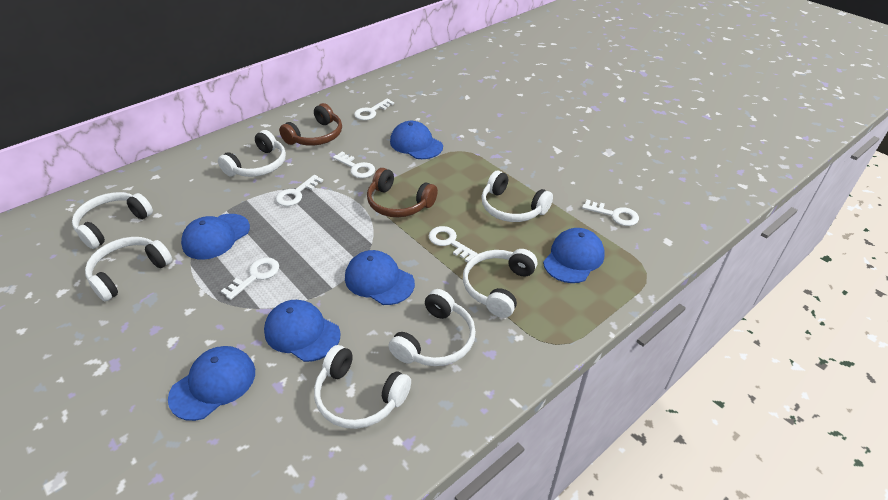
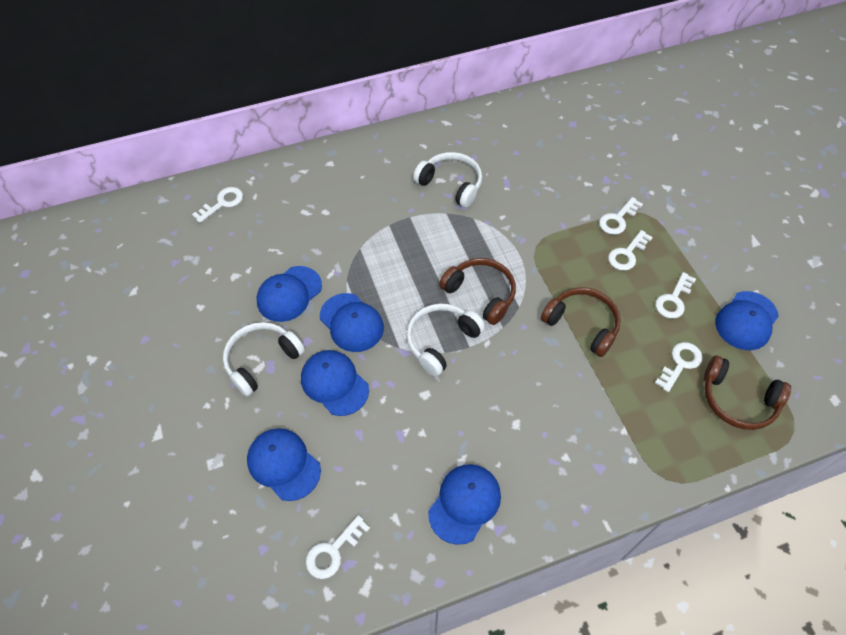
brown headphones: [279,103,342,146] [367,168,438,217] = 2 -> [439,258,516,325] [541,288,621,357] [704,355,791,430] = 3
white headphones: [72,192,153,249] [85,237,172,302] [218,130,286,177] [314,345,411,429] [388,289,476,366] [463,249,537,318] [481,171,553,222] = 7 -> [223,322,305,397] [406,304,485,376] [413,152,482,208] = 3

